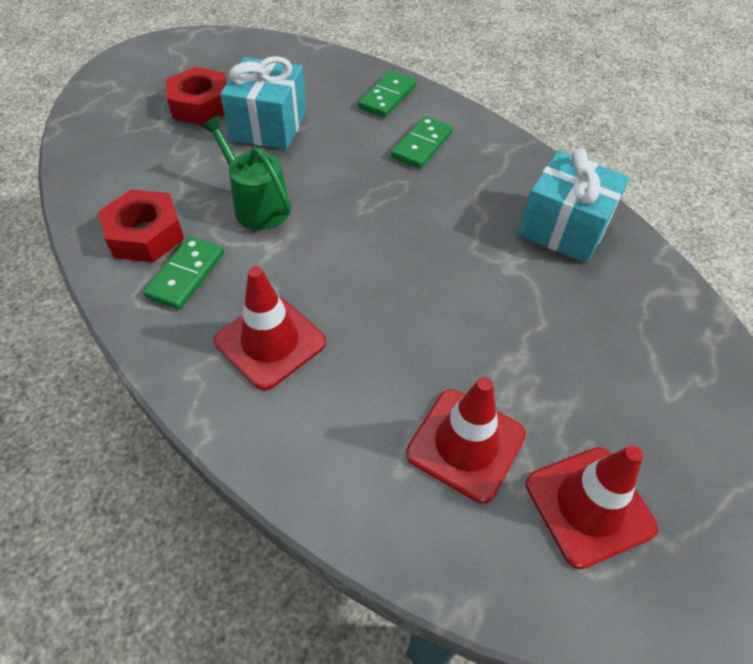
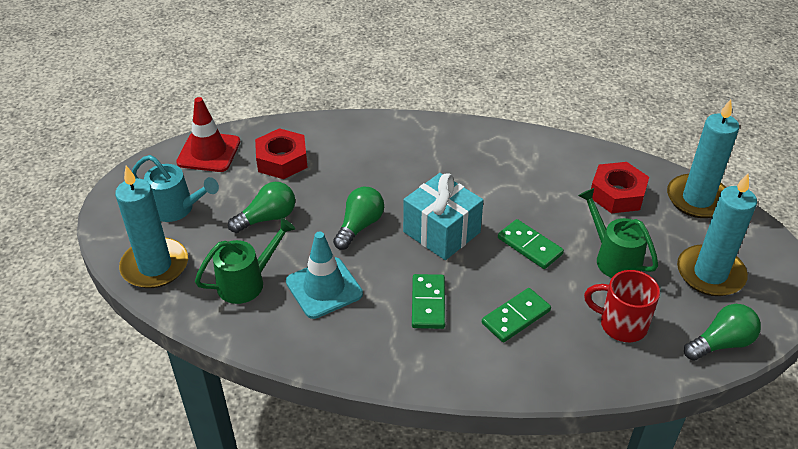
green light bulb: none = 0 -> [228,182,295,233] [333,187,384,250] [684,304,761,361] = 3
green watering can: [201,116,291,230] = 1 -> [195,218,295,304] [578,188,658,278] = 2
red mug: none = 0 -> [584,270,660,342] = 1
red traffic cone: [214,266,326,391] [406,377,526,503] [526,445,658,569] = 3 -> [176,97,240,172] = 1
turquoise candle: none = 0 -> [115,166,188,288] [667,99,739,218] [677,173,757,296] = 3
turquoise gift: [220,56,306,150] [518,148,630,263] = 2 -> [403,173,483,260] = 1
turquoise traffic cone: none = 0 -> [286,232,363,319] = 1
turquoise watering can: none = 0 -> [132,155,219,222] = 1

